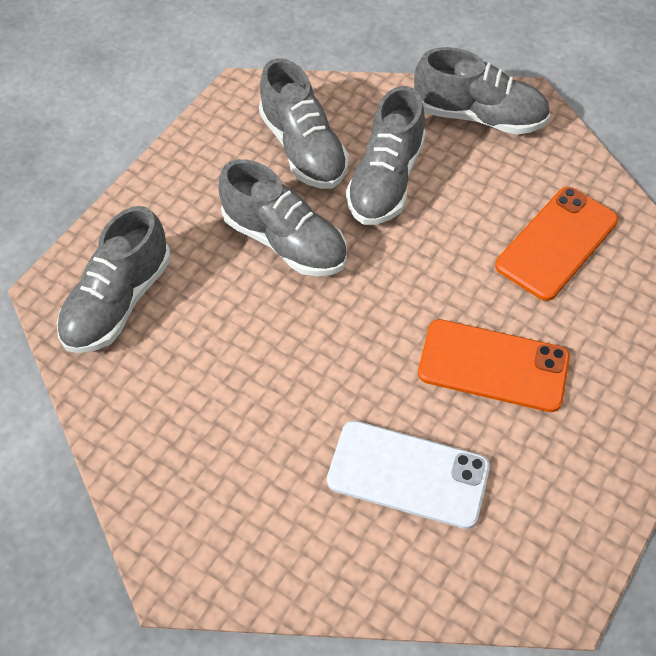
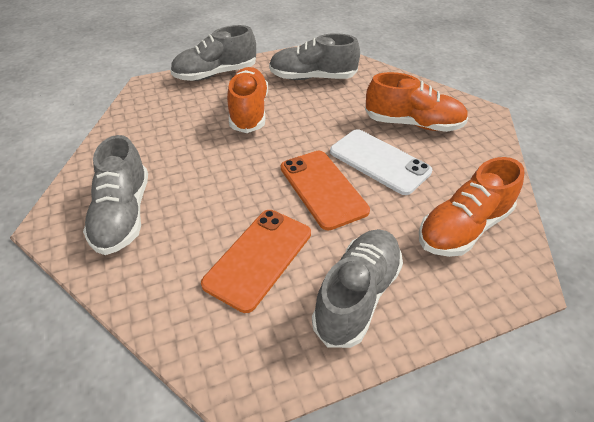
grey shoe: [57,206,171,353] [218,159,347,276] [259,58,349,189] [346,86,426,225] [414,47,550,135] = 5 -> [83,135,148,255] [170,25,256,81] [269,33,360,80] [312,229,403,348] = 4
orange shoe: none = 0 -> [227,67,268,133] [365,72,468,132] [419,157,524,257] = 3

